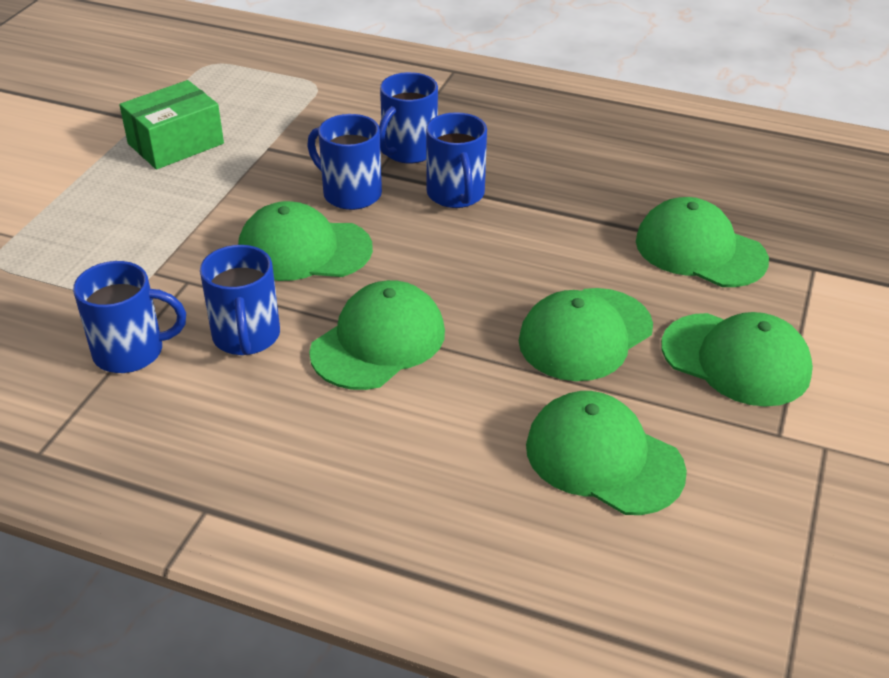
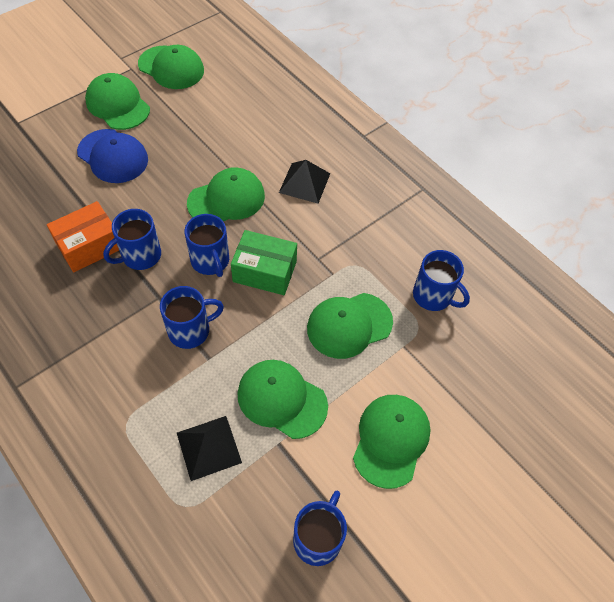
black pyramid: none = 0 -> [177,416,242,481] [279,160,330,204] = 2
blue cap: none = 0 -> [77,129,148,183] = 1
orange box: none = 0 -> [47,201,119,272] = 1

